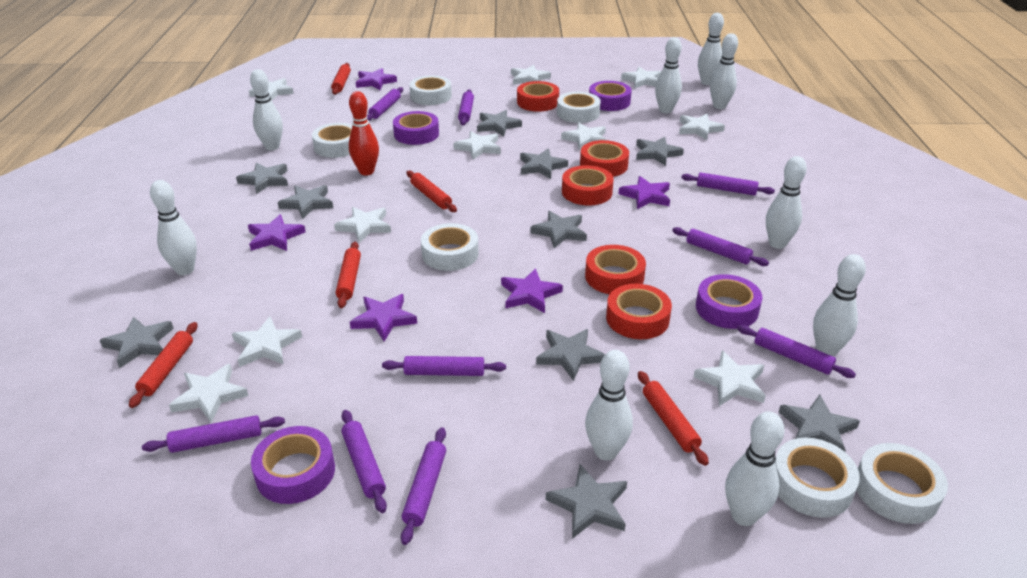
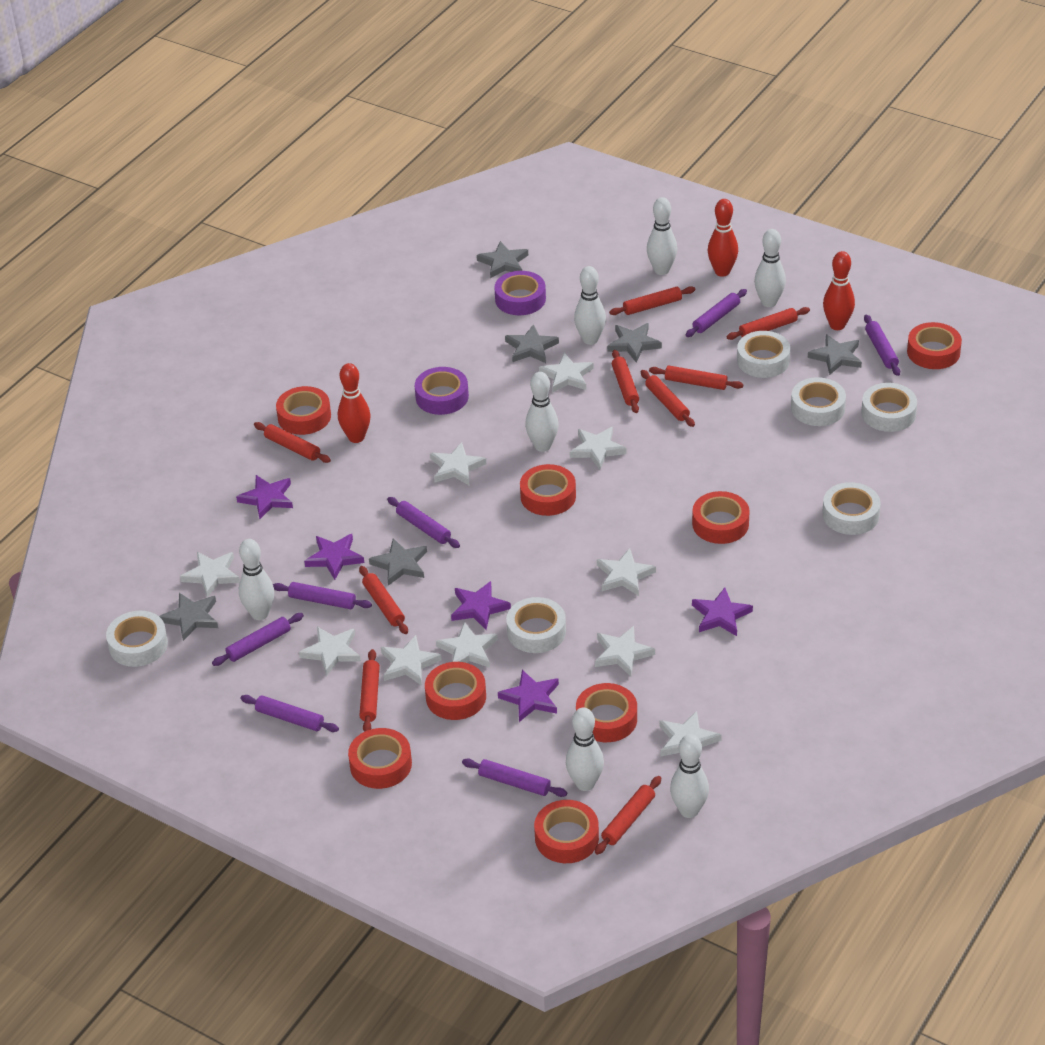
grey star: [99,317,174,368] [236,163,288,194] [278,185,333,219] [477,110,522,136] [520,149,568,179] [530,211,587,248] [536,329,605,381] [546,464,627,539] [636,137,684,166] [779,394,860,452] = 10 -> [159,593,218,641] [369,538,427,586] [477,241,528,278] [505,324,559,363] [607,323,662,362] [808,334,862,375] = 6
purple rolling pin: [142,415,285,453] [342,410,387,513] [367,87,403,121] [382,356,506,376] [401,427,446,545] [458,89,474,125] [672,227,769,266] [681,172,775,196] [737,325,856,378] = 9 -> [212,613,304,666] [240,695,339,732] [273,582,372,609] [387,497,460,548] [462,758,567,797] [685,289,747,337] [864,315,900,376] = 7
purple tape: [251,426,335,504] [393,111,439,145] [589,81,632,111] [696,274,763,329] = 4 -> [415,367,469,415] [494,271,546,315] = 2
red bowling pin: [349,91,379,175] = 1 -> [338,363,371,443] [707,199,738,277] [823,251,855,330] = 3
red rolling pin: [129,322,197,408] [331,63,351,95] [336,242,361,308] [406,170,457,212] [638,371,709,466] = 5 -> [254,422,331,463] [359,566,408,634] [359,649,380,732] [595,776,661,855] [609,286,695,315] [612,350,639,413] [641,370,695,427] [649,366,743,390] [726,307,810,340] = 9
red tape: [517,81,559,112] [562,165,614,205] [580,140,629,177] [585,245,646,294] [606,284,672,339] = 5 -> [276,386,331,435] [348,728,412,789] [425,662,486,720] [520,464,576,516] [534,800,599,863] [576,683,637,742] [692,491,750,544] [907,322,962,369] = 8
white bowling pin: [150,180,197,275] [250,69,283,150] [585,350,633,461] [655,37,682,113] [698,13,724,85] [710,33,738,109] [725,411,785,526] [766,156,807,249] [813,254,866,356] = 9 -> [239,539,274,620] [525,372,559,452] [566,707,604,791] [574,266,606,345] [647,197,677,275] [670,734,709,818] [754,229,786,307] = 7

